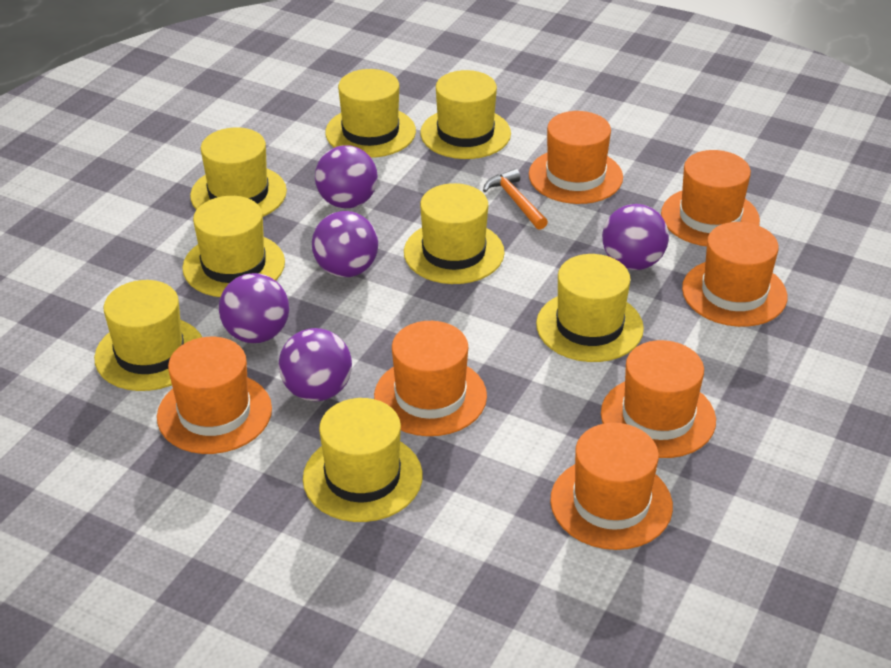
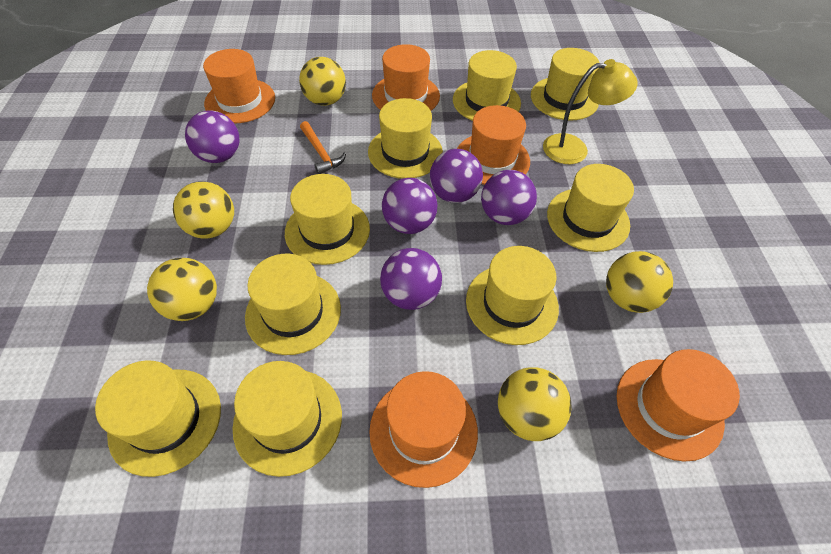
orange hat: [157,337,272,454] [374,321,487,436] [529,111,623,204] [550,423,673,550] [601,340,716,458] [661,150,760,246] [682,222,787,327] = 7 -> [203,49,275,123] [369,371,478,488] [372,44,440,111] [457,105,530,185] [617,349,740,462] = 5
yellow ball: none = 0 -> [147,258,217,321] [173,181,234,239] [299,57,346,106] [498,367,572,441] [606,251,673,313] = 5
yellow hat: [94,280,202,391] [182,196,285,297] [190,127,287,217] [303,398,423,522] [325,69,416,158] [404,183,505,284] [420,70,511,159] [536,254,644,362] = 8 -> [95,361,221,477] [233,361,342,477] [245,254,341,355] [285,174,370,265] [368,98,443,179] [453,50,521,121] [466,246,559,345] [531,48,599,121] [547,164,634,252] = 9
yellow lamp: none = 0 -> [543,59,637,164] = 1

